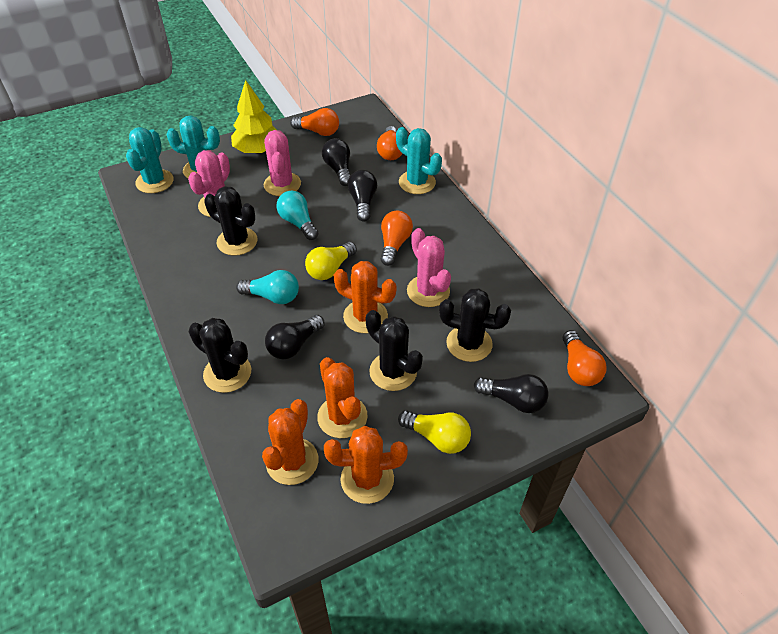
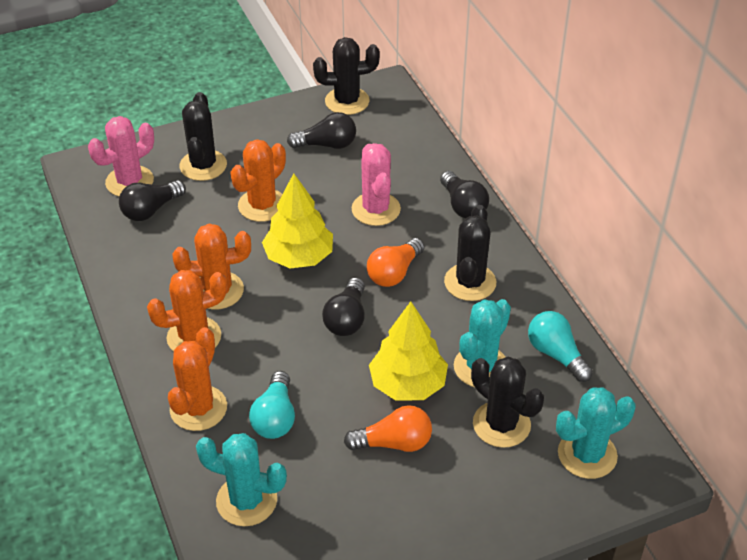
orange light bulb: [290,108,339,136] [377,126,403,160] [381,211,413,266] [563,330,607,386] = 4 -> [344,405,432,452] [367,238,424,287] = 2
pink cactus: [188,150,230,217] [264,130,301,196] [407,228,451,307] = 3 -> [88,116,154,197] [351,143,401,226] = 2
yellow light bulb: [305,242,357,280] [398,410,471,454] = 2 -> none = 0
yellow tree: [231,80,276,153] = 1 -> [262,173,333,268] [369,301,448,400] = 2

